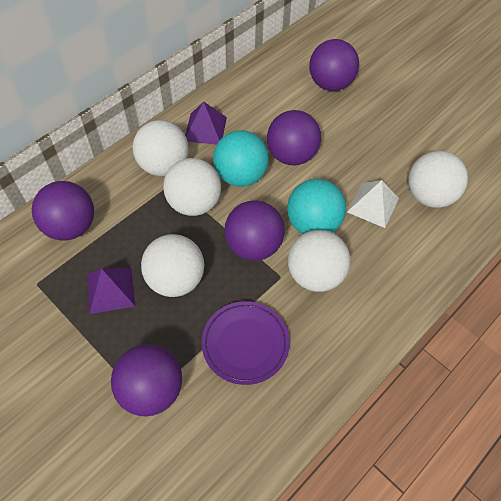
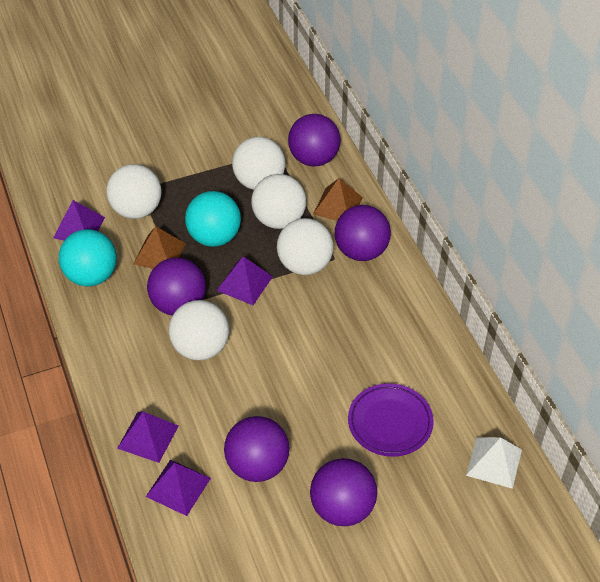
brown pyramid: none = 0 -> [133,226,186,269] [313,178,363,221] = 2
purple pyramid: [87,268,135,314] [185,101,227,145] = 2 -> [53,200,105,241] [117,412,178,463] [146,459,211,516] [217,256,273,305] = 4

